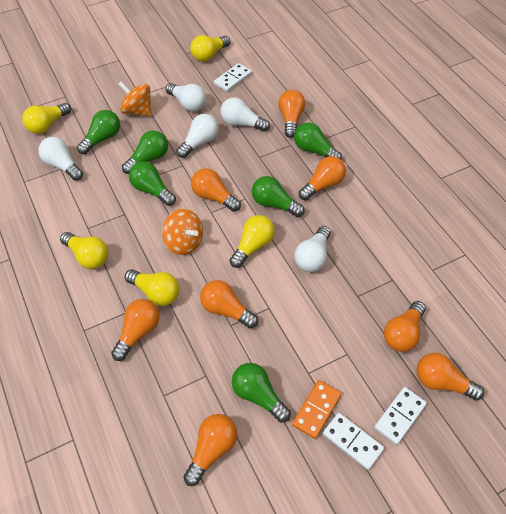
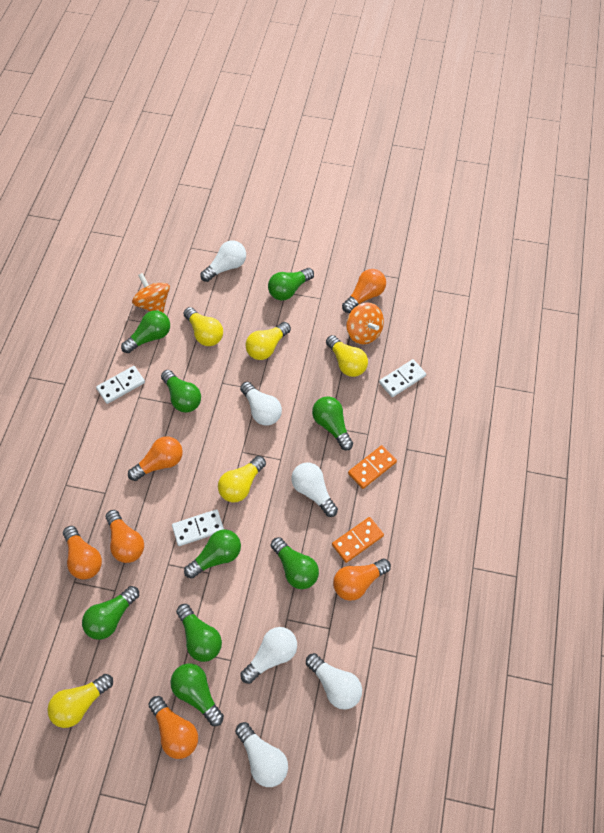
green light bulb: [77,110,120,154] [122,130,168,174] [129,161,176,206] [232,363,291,422] [252,176,305,217] [294,123,342,160] = 6 -> [82,586,139,640] [121,310,170,353] [161,370,201,413] [171,663,224,726] [176,604,222,662] [184,529,241,579] [268,268,314,300] [271,537,319,589] [312,396,353,451] = 9
orange domino: [292,380,341,439] = 1 -> [332,517,384,563] [348,445,397,489] = 2
orange light bulb: [111,299,160,361] [183,414,237,486] [191,168,241,212] [200,280,258,329] [278,90,305,138] [299,156,346,200] [384,301,426,352] [417,353,484,401] = 8 -> [63,526,102,579] [106,510,144,563] [128,437,183,481] [148,696,198,759] [333,559,391,601] [342,269,386,313] = 6
white light bulb: [39,137,83,181] [166,83,206,111] [176,114,219,158] [220,97,270,132] [294,226,331,272] = 5 -> [200,240,246,282] [235,722,288,787] [240,382,282,426] [240,627,297,684] [291,462,338,517] [306,653,362,710] = 6

